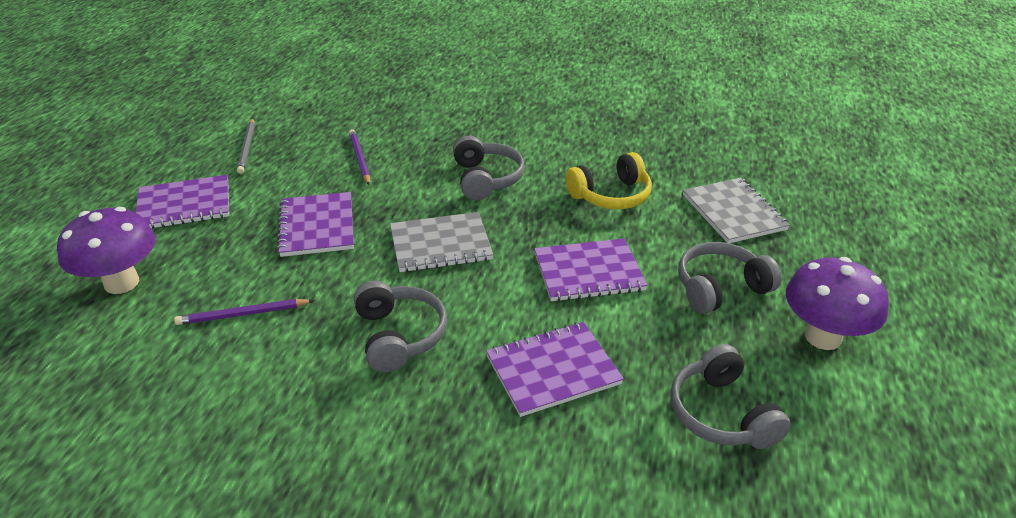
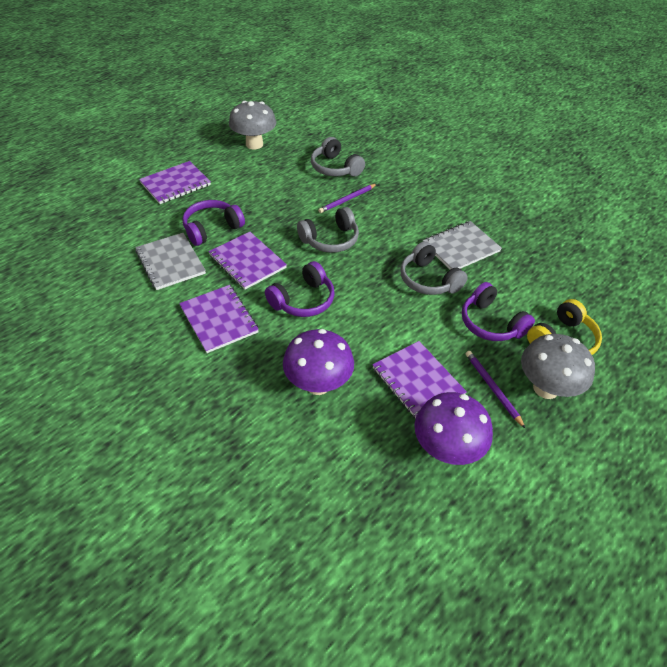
grey headphones: [354,280,447,372] [453,136,525,200] [670,344,791,449] [678,242,782,314] = 4 -> [297,207,359,253] [311,137,365,177] [400,241,468,295] = 3
grey mushroom: none = 0 -> [229,101,276,149] [521,334,595,399] = 2
grey pencil: [237,119,255,174] = 1 -> none = 0
purple headphones: none = 0 -> [182,200,245,246] [265,261,335,317] [462,282,535,341] = 3

